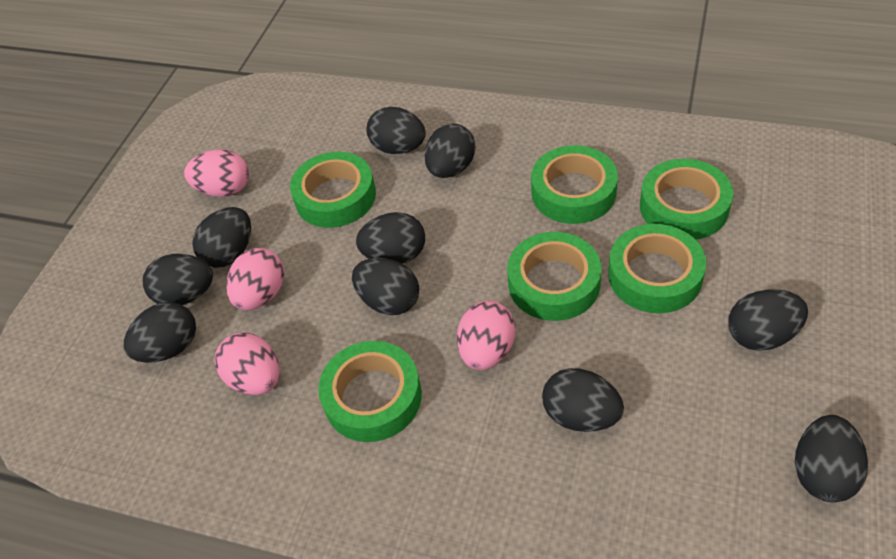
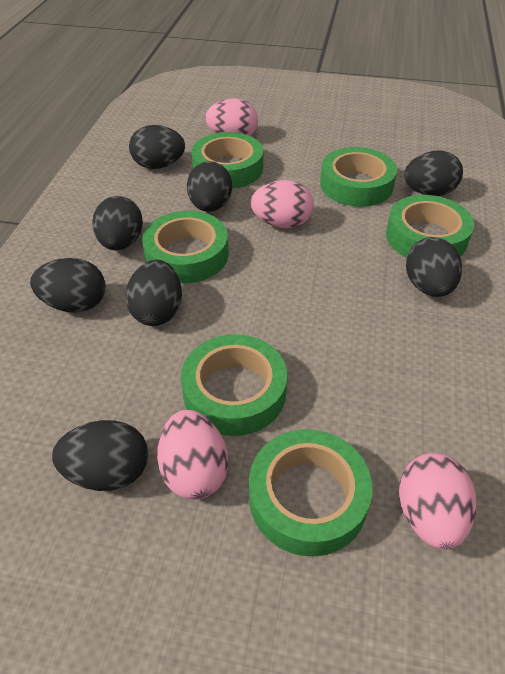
black egg: [124,302,196,363] [143,254,213,305] [192,207,251,268] [352,258,419,315] [356,212,425,264] [366,107,426,154] [424,123,476,178] [542,368,624,432] [728,289,808,351] [795,415,868,502] = 10 -> [30,258,105,313] [52,420,148,491] [92,196,143,250] [126,260,182,326] [129,125,185,169] [187,161,232,212] [404,151,463,196] [406,237,462,297] = 8

